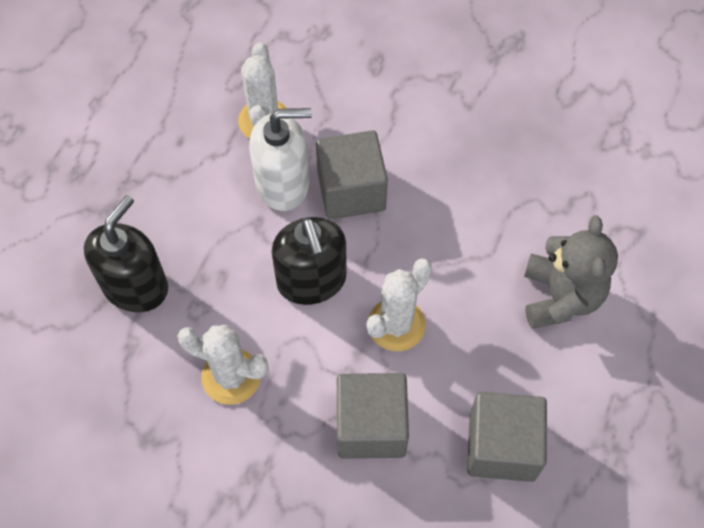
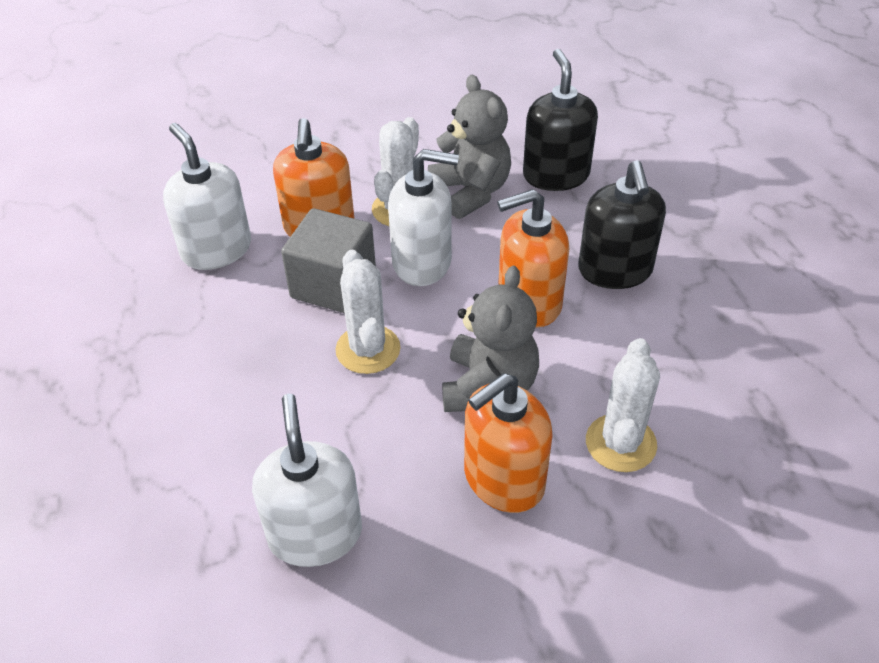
grey cube: [316,130,388,220] [337,373,409,459] [467,392,547,482] = 3 -> [281,208,376,313] = 1
grey teddy bear: [524,215,618,329] = 1 -> [428,75,511,219] [442,266,539,412] = 2
orange soap dispenser: none = 0 -> [273,118,355,237] [464,373,553,513] [497,189,569,328] = 3
white soap dispenser: [249,108,312,211] = 1 -> [163,123,251,270] [252,394,362,567] [388,149,459,286] = 3

